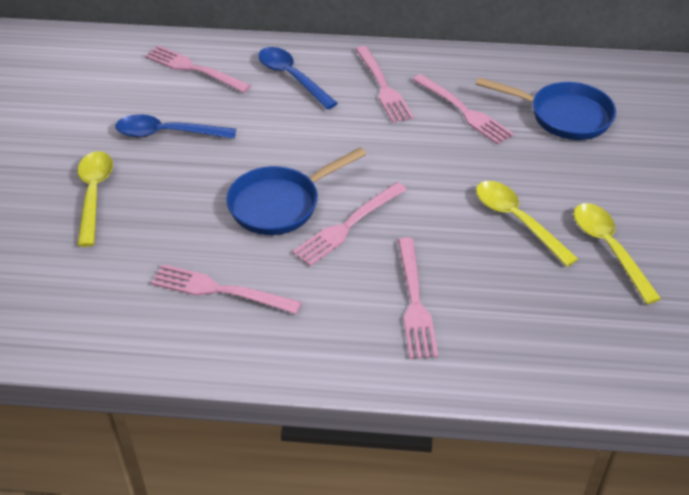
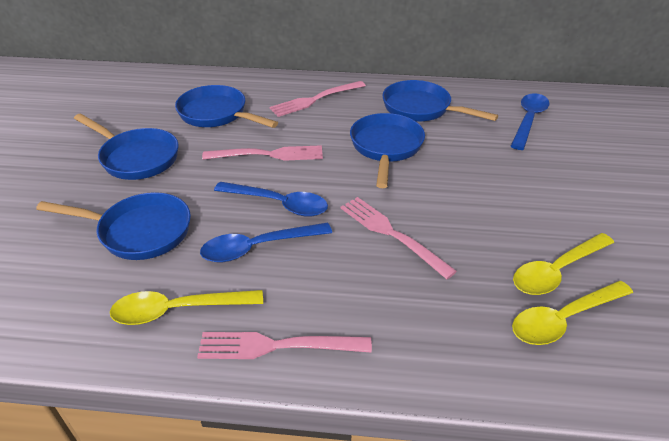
blue pan: [226,147,366,235] [476,77,616,140] = 2 -> [36,192,191,260] [74,114,179,180] [175,85,278,128] [350,113,425,188] [382,80,498,122] = 5
blue spoon: [115,114,236,139] [258,47,338,109] = 2 -> [200,223,332,262] [214,182,328,217] [511,93,549,150] = 3
pink fork: [145,46,251,93] [151,264,302,314] [292,182,407,266] [355,46,414,123] [398,237,438,359] [413,74,514,145] = 6 -> [197,332,372,359] [202,145,323,161] [269,81,366,117] [341,197,457,279] = 4

